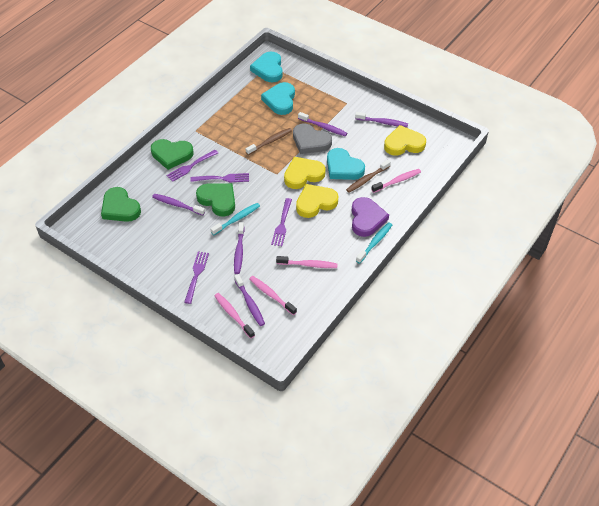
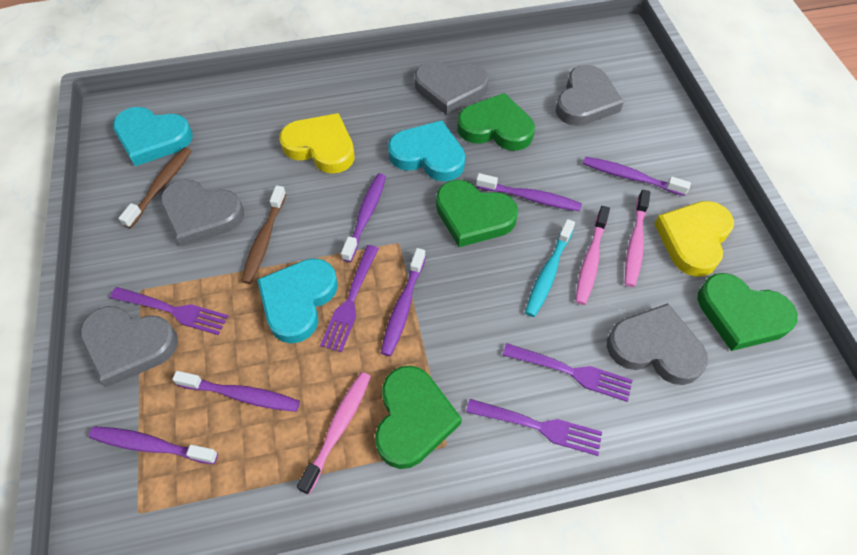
green heart: [101,187,141,222] [151,139,194,170] [196,183,235,217] = 3 -> [375,366,462,469] [436,180,518,247] [457,93,535,151] [698,273,798,351] = 4
grey heart: [293,123,332,154] = 1 -> [80,306,178,387] [160,180,244,247] [415,61,488,115] [556,65,624,126] [607,303,708,385] = 5
pink toothbrush: [214,293,255,339] [249,276,297,315] [276,256,338,268] [371,169,421,193] = 4 -> [297,372,371,494] [575,206,610,305] [625,190,651,287] = 3
purple heart: [352,197,389,237] = 1 -> none = 0
purple toothbrush: [152,194,205,216] [234,222,245,274] [234,274,265,326] [298,112,347,136] [355,112,408,127] = 5 -> [89,426,218,464] [172,371,300,412] [341,173,386,262] [381,248,426,356] [476,173,582,211] [583,157,691,196] = 6
turquoise toothbrush: [211,203,260,235] [356,222,392,264] = 2 -> [525,219,575,317] = 1
yellow heart: [284,157,326,189] [296,184,338,218] [384,125,426,156] = 3 -> [280,113,355,174] [654,201,734,277] = 2

